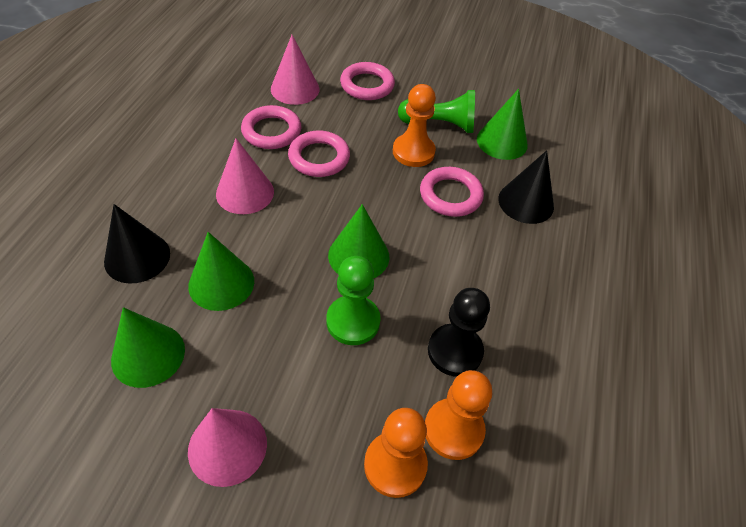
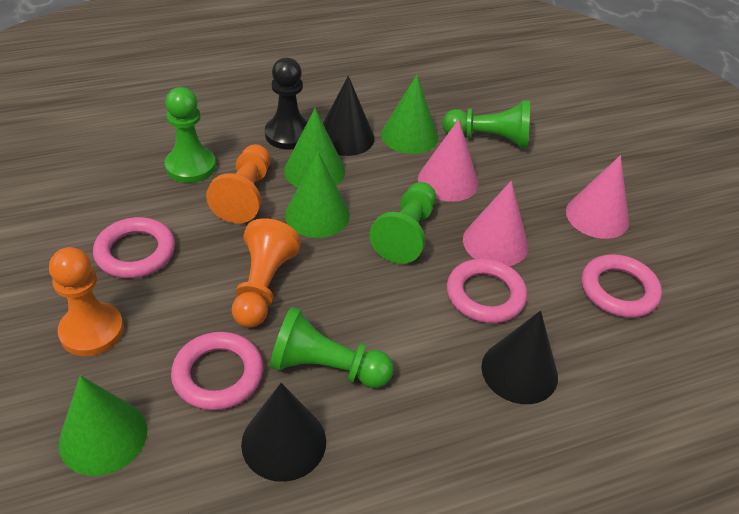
black cone: [104,204,170,283] [498,150,554,224] = 2 -> [241,383,326,482] [323,76,375,156] [481,311,558,404] = 3
green pawn: [326,256,381,345] [398,90,475,133] = 2 -> [165,87,216,183] [270,307,394,388] [369,182,436,264] [442,100,530,148] = 4

